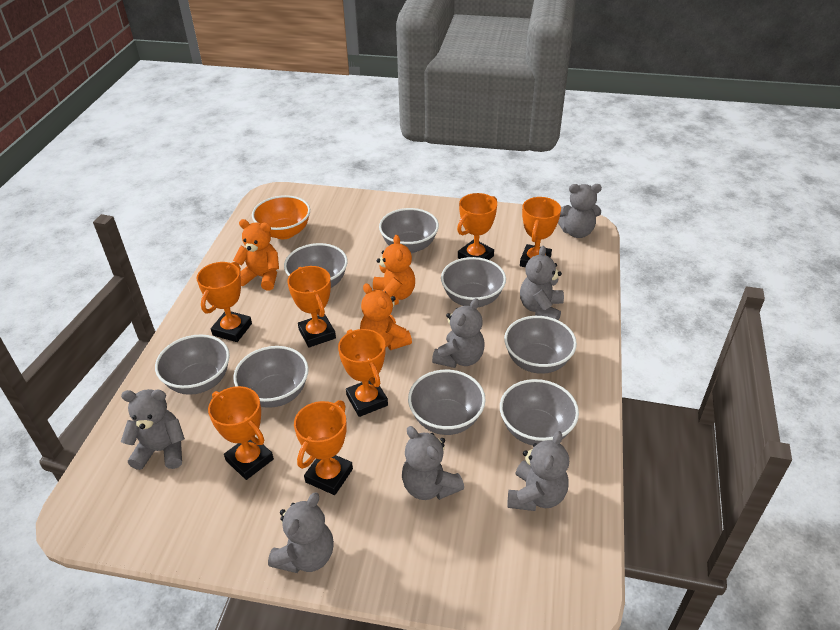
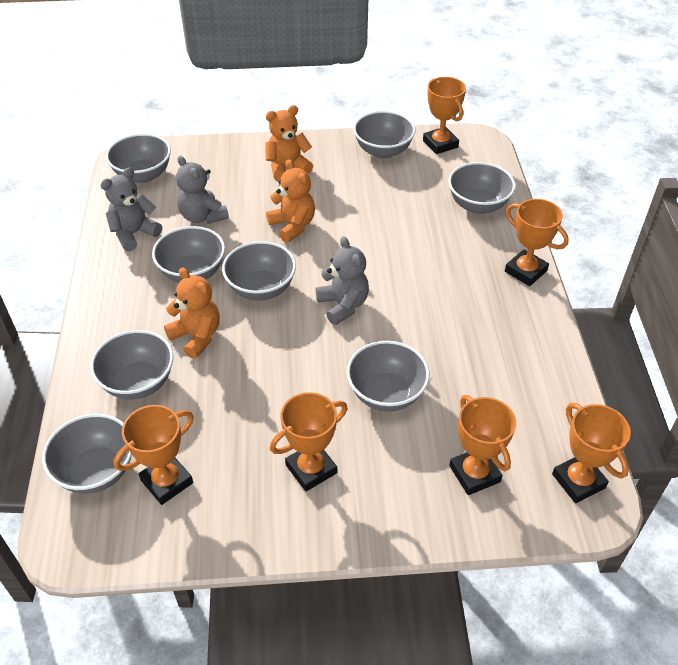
grey teddy bear: [121,389,185,470] [268,493,334,573] [402,426,464,500] [432,298,485,368] [507,431,569,511] [520,246,564,320] [558,184,602,238] = 7 -> [101,168,162,251] [176,156,229,224] [316,236,369,325] = 3
orange bowl: [252,195,310,239] = 1 -> none = 0
orange trophy: [197,262,252,342] [208,386,274,480] [287,266,336,348] [294,400,353,495] [338,329,388,417] [457,193,497,260] [520,197,561,267] = 7 -> [114,405,194,505] [270,392,347,491] [423,77,466,154] [449,395,516,495] [505,199,569,286] [552,403,631,503] = 6

